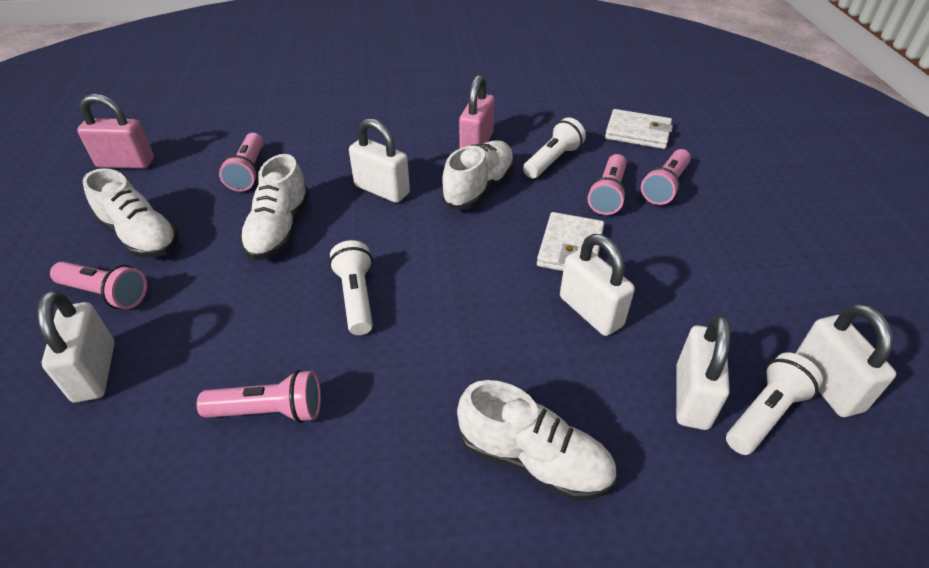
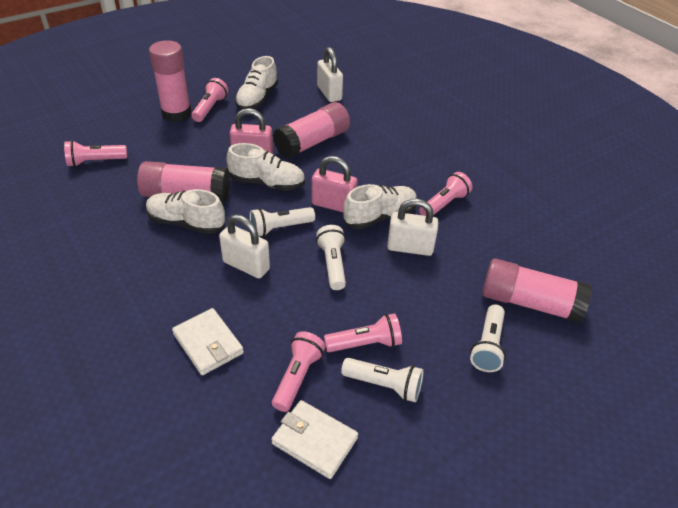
pink glue stick: none = 0 -> [137,161,230,202] [149,40,192,122] [273,102,350,158] [482,258,592,323] = 4
white flashlight: [329,240,373,335] [523,117,586,179] [726,353,823,455] = 3 -> [249,207,315,237] [316,225,346,290] [341,358,423,402] [470,304,506,372] = 4
white padlock: [37,290,115,403] [349,118,410,203] [560,234,635,336] [676,315,730,430] [795,304,896,417] = 5 -> [219,214,270,278] [317,47,343,102] [387,199,438,256] = 3

